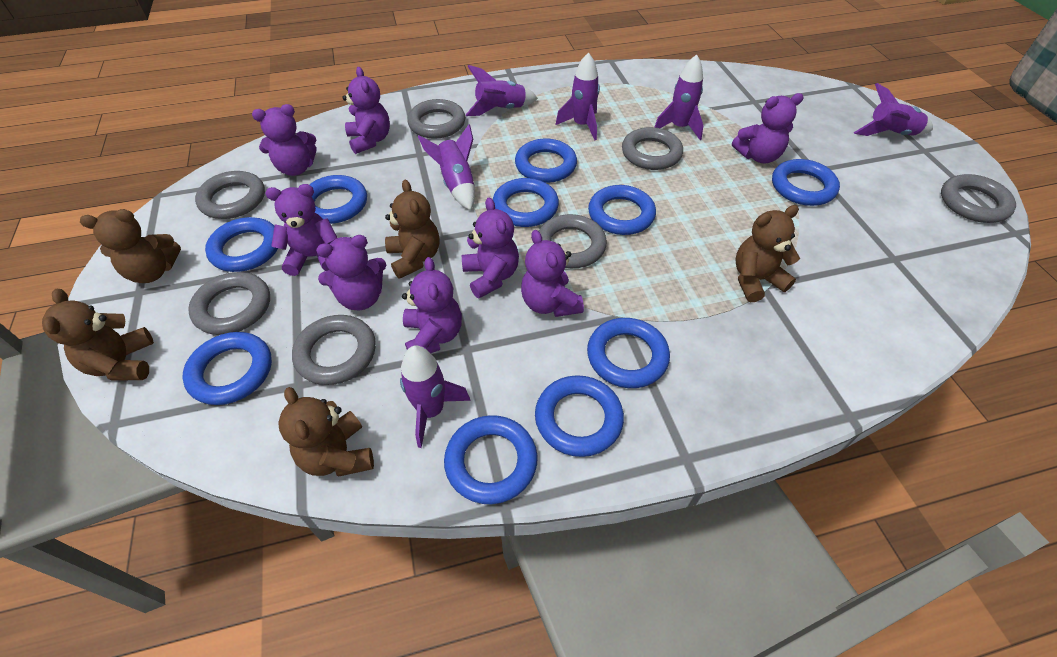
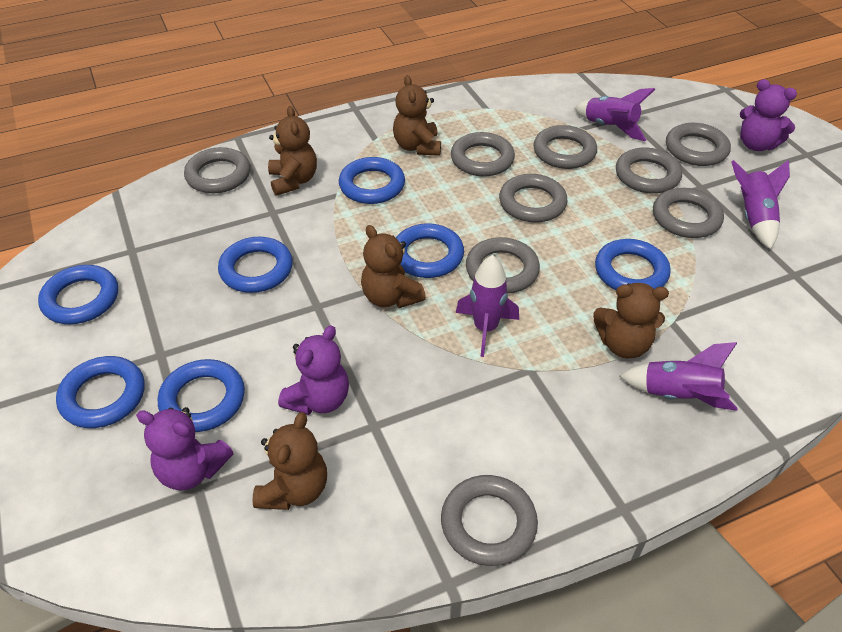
blue ring: [182,332,272,405] [205,217,278,272] [309,175,367,224] [444,415,538,504] [493,178,559,227] [515,139,577,183] [535,375,624,457] [587,318,670,388] [588,185,656,235] [772,159,840,206] = 10 -> [38,265,118,324] [56,356,145,428] [158,359,245,432] [218,237,293,293] [339,157,405,204] [396,223,464,278] [595,239,671,290] = 7
grey ring: [188,272,270,335] [195,171,265,219] [292,315,376,385] [407,99,465,139] [539,214,607,268] [622,127,683,170] [941,174,1016,223] = 7 -> [184,147,250,193] [441,475,538,566] [451,132,515,177] [466,237,540,293] [499,174,568,223] [533,125,597,169] [616,148,682,194] [653,188,724,238] [666,123,731,166] = 9
purple rocket: [400,345,471,448] [418,124,475,211] [466,65,538,116] [556,52,600,140] [655,55,703,140] [854,83,933,136] = 6 -> [456,255,519,357] [574,88,655,141] [620,342,737,411] [731,160,790,249] = 4
purple teddy bear: [252,104,316,176] [265,184,337,276] [316,235,386,310] [342,67,390,154] [402,257,462,353] [462,197,519,298] [521,230,584,317] [732,93,804,163] = 8 -> [136,407,234,491] [278,326,349,415] [740,79,797,151] = 3

